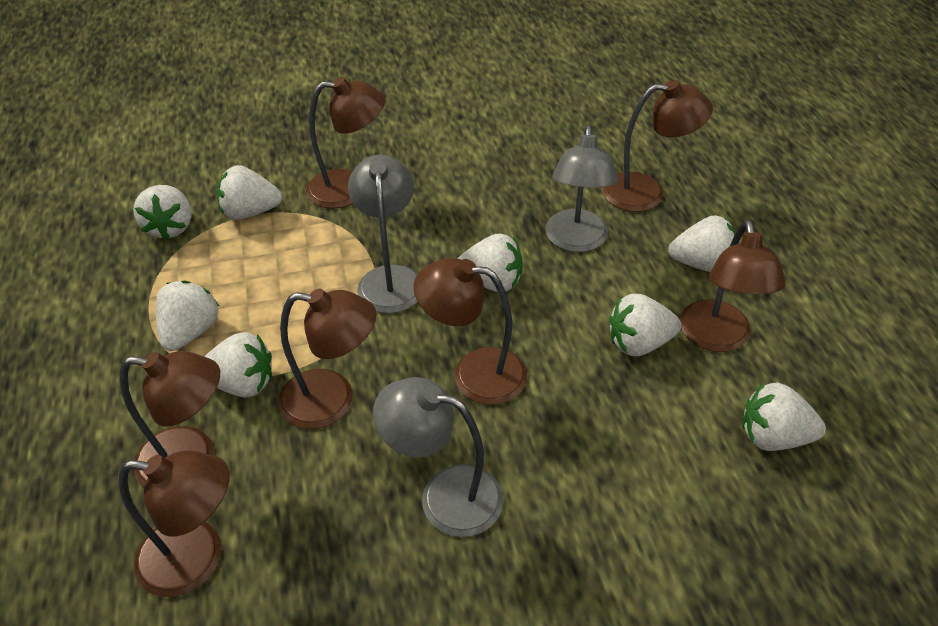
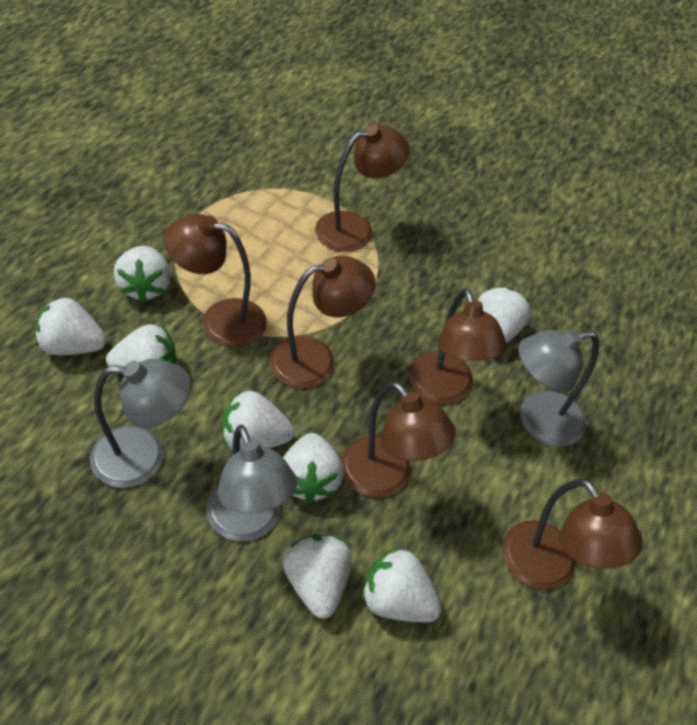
brown lamp: [119,450,230,597] [120,351,220,487] [278,289,376,429] [306,77,385,209] [414,258,527,405] [603,80,713,212] [680,220,786,352] = 7 -> [164,214,267,348] [269,256,376,388] [315,124,410,252] [341,381,456,498] [408,288,507,404] [502,479,643,590] = 6

